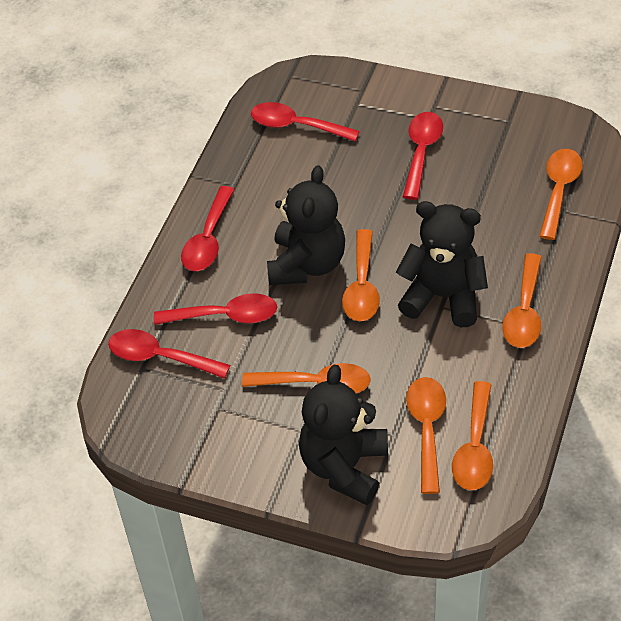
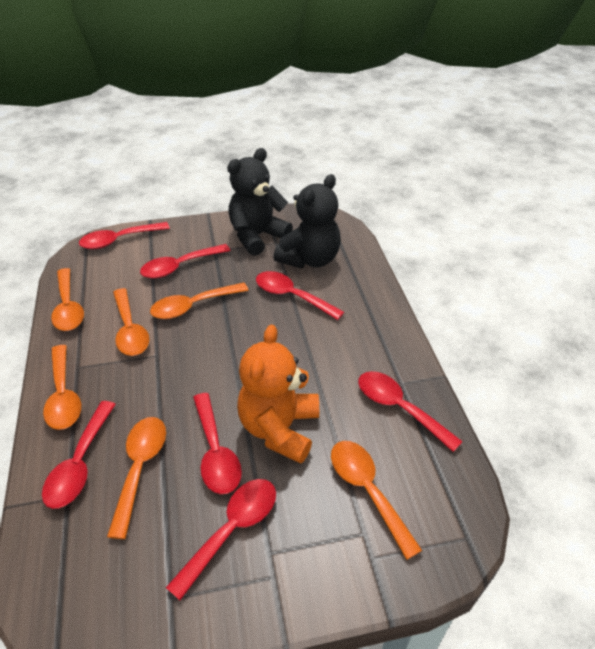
black teddy bear: [267,165,345,285] [299,365,388,505] [396,201,488,327] = 3 -> [227,148,293,256] [274,174,341,268] = 2
orange teddy bear: none = 0 -> [237,325,319,464] = 1
red spoon: [108,329,230,379] [154,293,277,325] [181,186,235,271] [251,102,360,141] [403,112,443,200] = 5 -> [42,401,116,509] [79,222,170,249] [140,244,231,279] [166,479,276,600] [193,393,242,494] [256,271,344,320] [358,371,463,452] = 7

